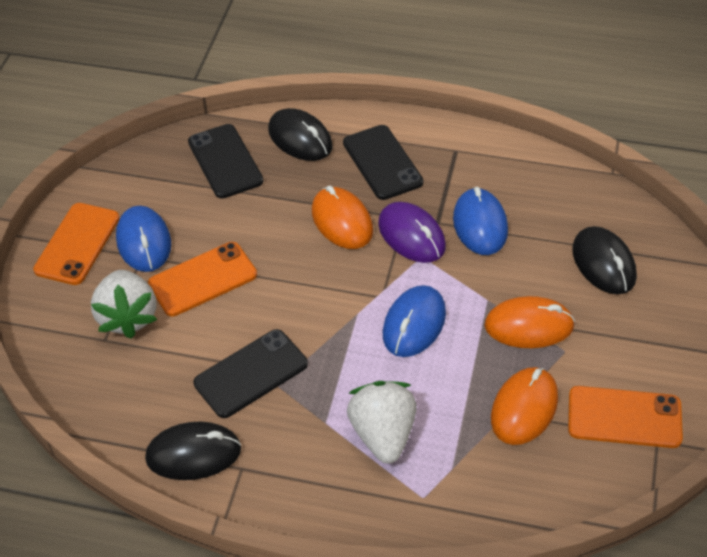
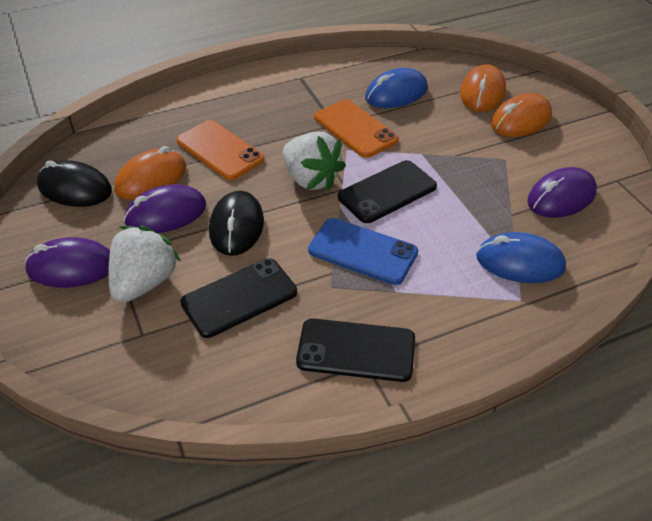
black mouse: [145,422,241,480] [268,108,333,161] [572,226,637,294] = 3 -> [37,160,112,207] [209,191,264,256] = 2
blue mouse: [116,206,171,272] [383,285,446,357] [453,187,508,255] = 3 -> [365,68,428,108] [476,232,566,283] = 2
blue phone: none = 0 -> [308,218,418,285] = 1
orange phone: [33,203,120,285] [148,242,257,317] [568,386,683,448] = 3 -> [177,120,265,180] [314,99,399,158] = 2
purple mouse: [378,202,446,263] = 1 -> [25,237,110,288] [124,184,206,233] [527,167,597,218] = 3

